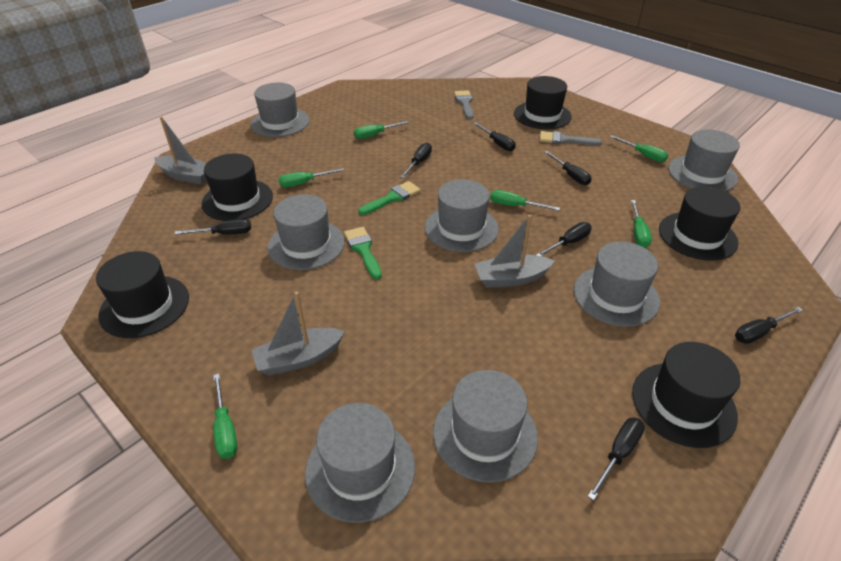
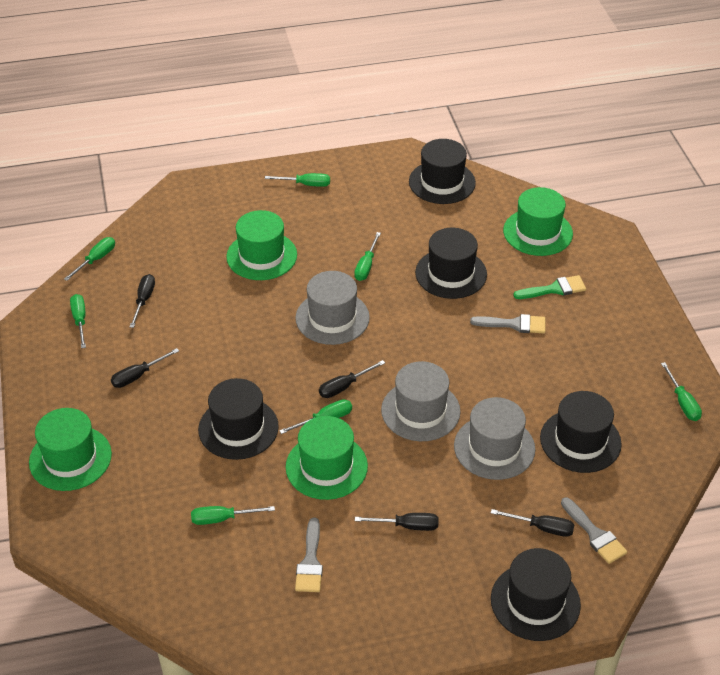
black screwdriver: [175,219,251,235] [401,143,432,178] [473,122,516,151] [536,222,592,256] [544,151,592,185] [587,417,645,501] [735,307,803,344] = 7 -> [111,348,179,388] [129,274,155,328] [319,360,385,398] [355,513,439,531] [491,509,574,537] = 5
green brush: [344,227,382,279] [358,181,421,215] = 2 -> [513,275,586,299] = 1
green hat: none = 0 -> [29,408,112,491] [226,210,297,280] [286,416,368,500] [503,187,573,256] = 4
green screwdriver: [213,374,237,459] [279,168,344,187] [354,121,409,139] [490,190,560,211] [610,135,668,162] [631,200,652,248] = 6 -> [64,237,115,281] [70,294,86,348] [191,506,275,525] [265,173,330,187] [279,399,352,434] [354,232,381,281] [661,362,702,421] = 7
grey boat: [154,117,207,184] [251,291,345,375] [475,215,554,288] = 3 -> none = 0
grey brush: [454,90,474,119] [540,131,602,145] = 2 -> [295,518,323,592] [470,314,545,333] [561,497,627,564] = 3
grey hat: [251,83,310,137] [268,194,345,270] [305,403,415,523] [425,179,499,252] [433,370,538,483] [574,242,660,327] [668,130,740,191] = 7 -> [295,271,370,345] [381,361,461,441] [454,397,535,480] = 3

